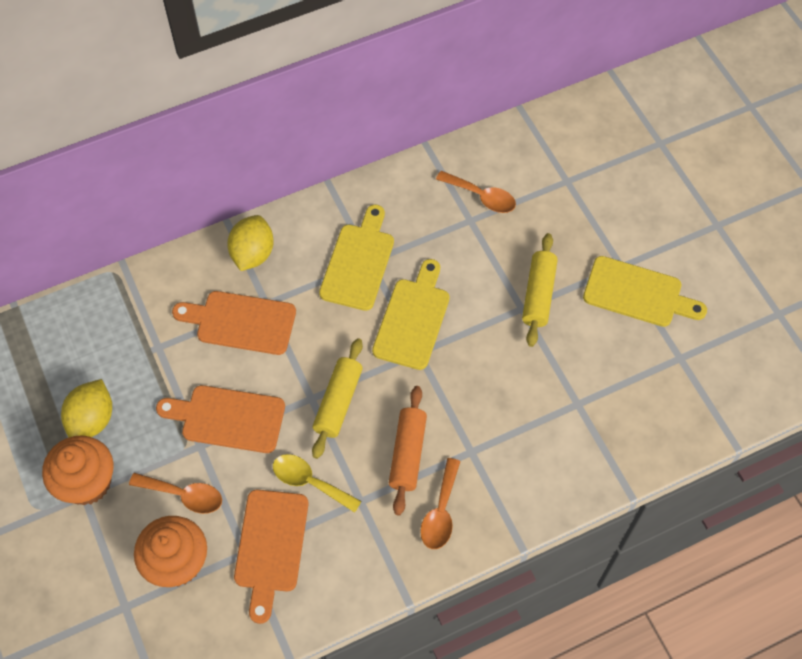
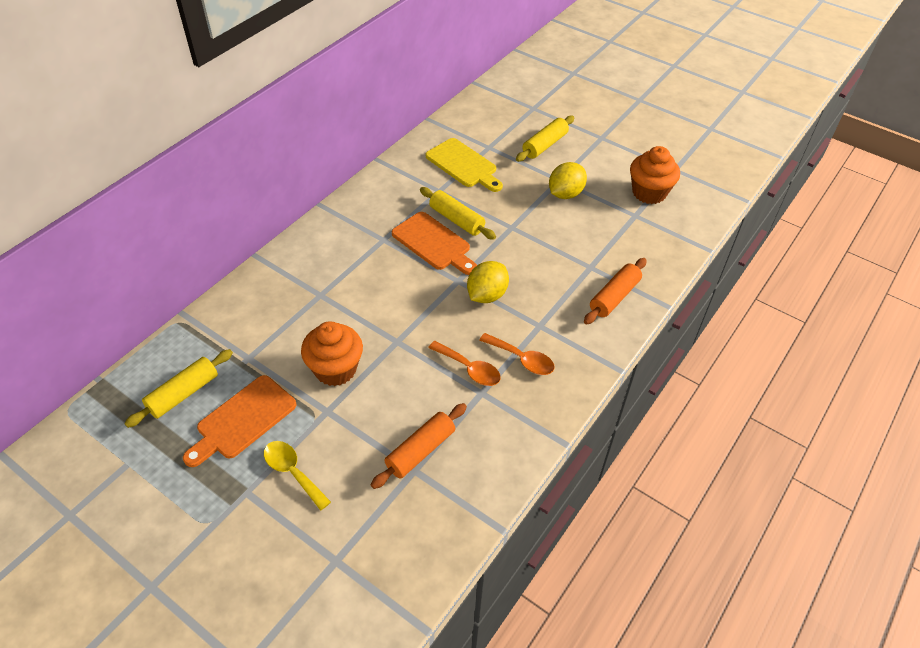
orange cutting board: [156,385,285,453] [172,291,296,355] [234,490,309,624] = 3 -> [183,375,296,467] [392,212,477,275] = 2
orange rolling pin: [389,386,427,515] = 1 -> [371,403,467,489] [584,258,647,325] = 2
orange spoon: [129,473,222,514] [420,458,460,549] [436,171,516,213] = 3 -> [428,341,501,386] [479,333,555,375] = 2
yellow cutting board: [319,205,394,311] [372,259,450,370] [583,256,707,327] = 3 -> [426,138,503,192] = 1
yellow rolling pin: [312,338,363,459] [522,233,558,347] = 2 -> [124,349,233,428] [420,187,496,240] [516,116,574,162] = 3

